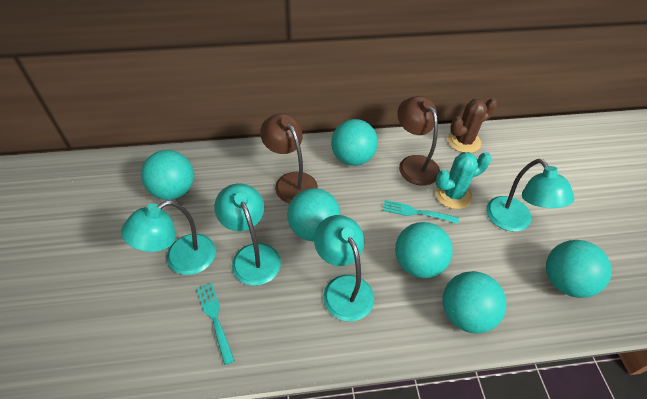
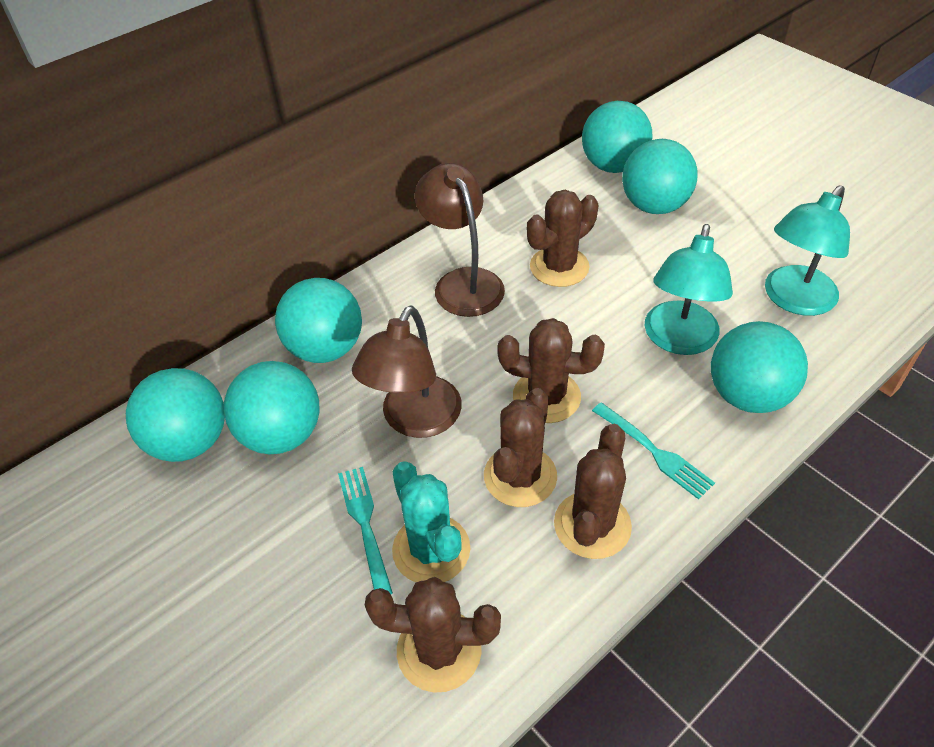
brown cactus: [448,98,497,153] = 1 -> [365,577,501,693] [484,388,557,507] [497,318,605,423] [527,190,599,287] [554,424,632,559] = 5
turquoise lamp: [121,200,216,275] [214,184,281,286] [314,215,374,321] [486,159,574,231] = 4 -> [645,224,733,355] [765,185,850,316] = 2

